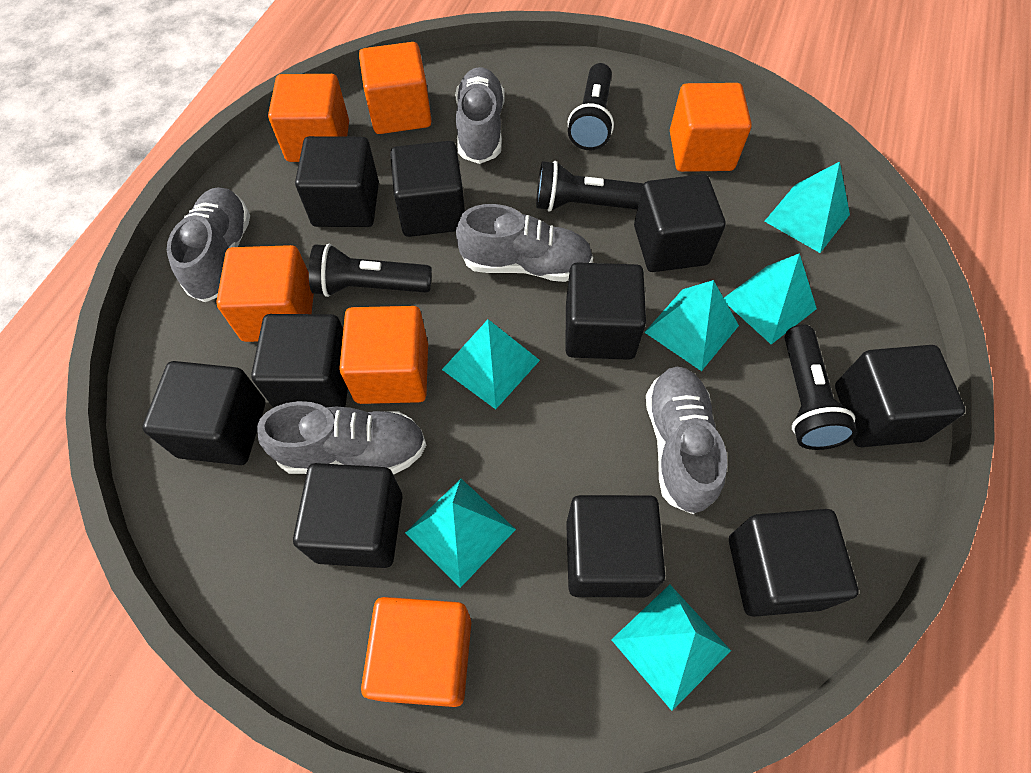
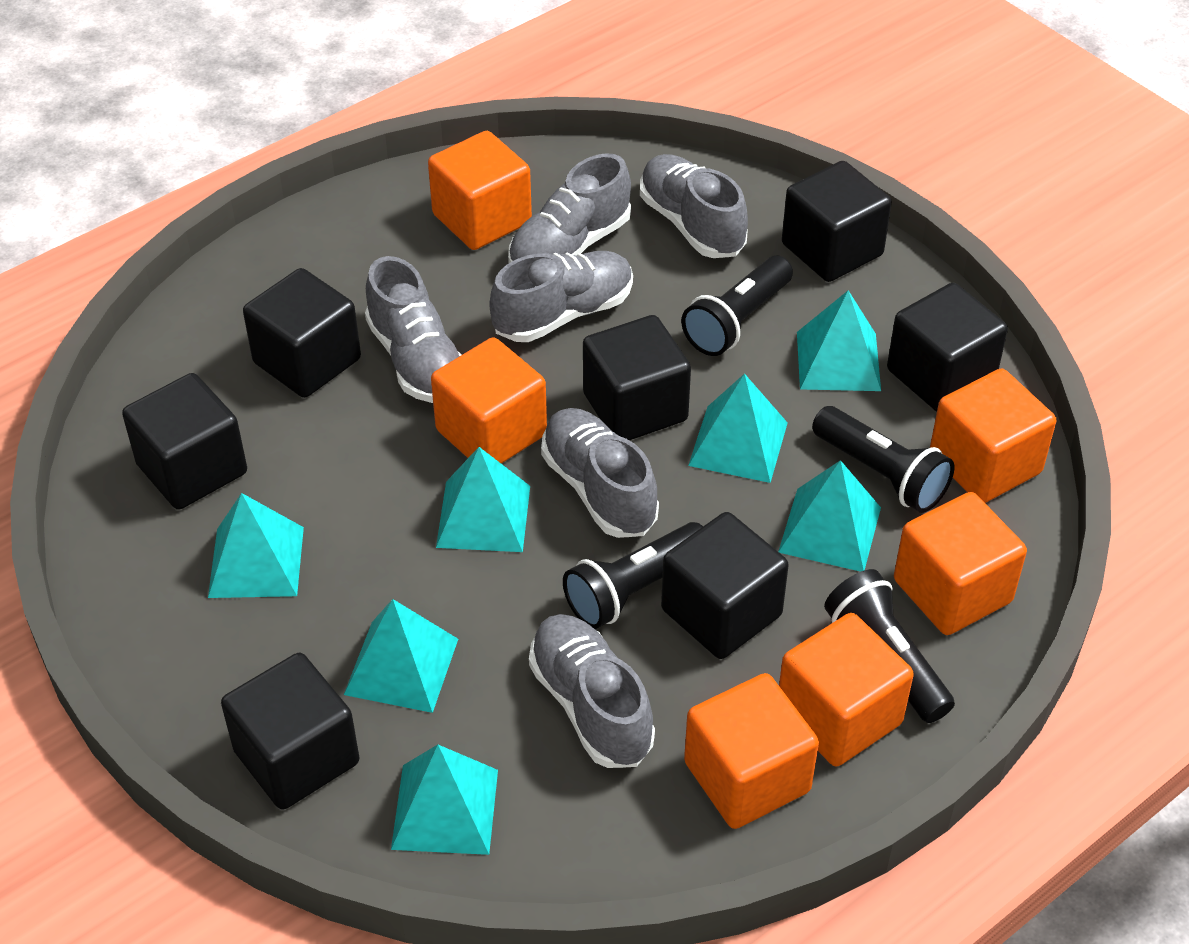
black cube: [142,361,265,465] [251,314,348,408] [293,463,403,568] [295,136,379,227] [390,141,465,237] [565,262,646,360] [566,495,665,597] [634,174,726,272] [729,509,859,617] [835,345,965,447] = 10 -> [122,373,247,510] [221,653,359,810] [243,268,361,398] [583,315,691,440] [661,512,789,659] [782,161,892,282] [887,283,1008,411] = 7
grey shoe: [167,187,250,302] [257,401,426,474] [456,67,504,164] [456,204,593,282] [646,367,727,514] = 5 -> [365,256,461,403] [490,251,633,342] [508,153,631,263] [529,614,655,768] [541,408,659,538] [640,154,748,258] = 6
turquoise pyramid: [405,478,516,588] [442,319,540,409] [611,585,731,711] [644,280,739,371] [724,253,817,344] [764,161,850,253] = 6 -> [208,493,304,598] [344,599,458,713] [391,745,498,855] [436,447,530,552] [688,373,788,483] [778,460,881,572] [797,290,881,391] = 7

